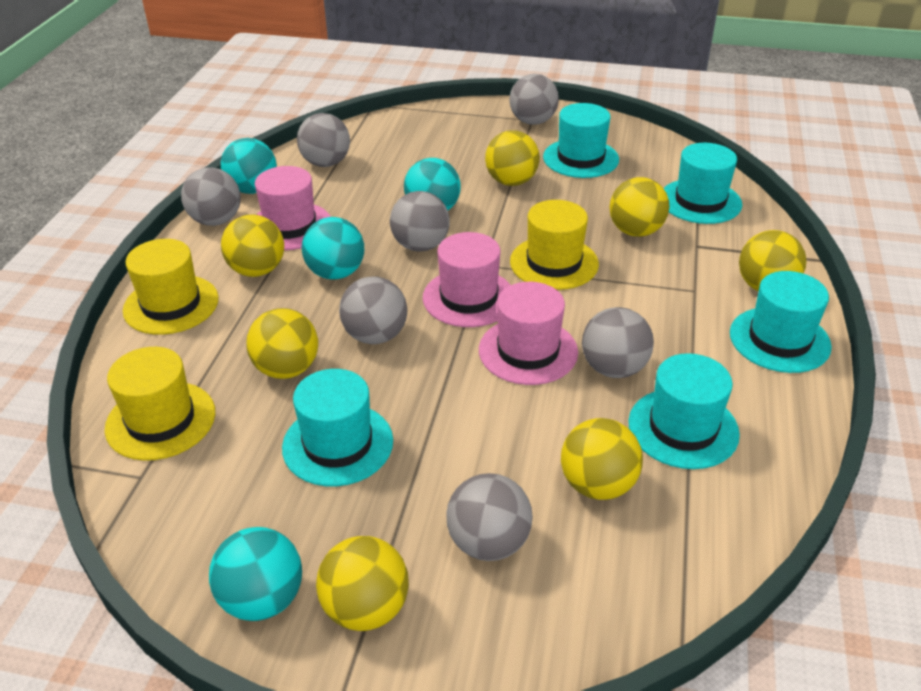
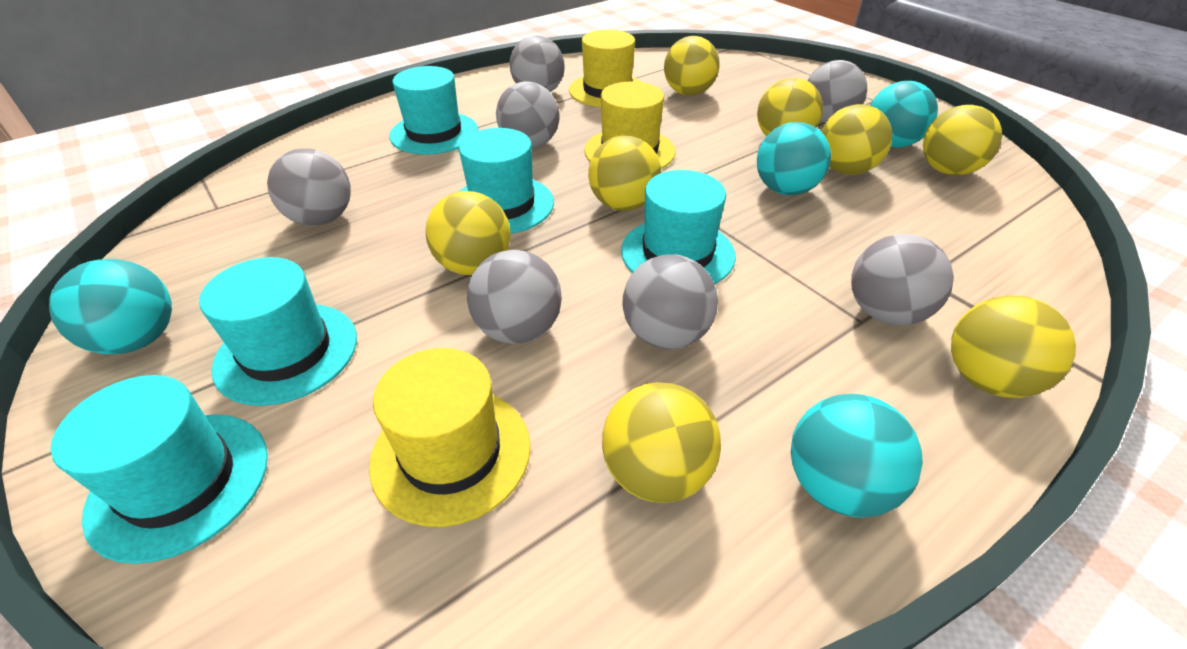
pink hat: [255,166,331,250] [423,232,510,327] [479,282,578,385] = 3 -> none = 0
yellow ball: [221,214,284,277] [246,308,318,379] [316,536,409,631] [485,130,540,186] [561,418,643,500] [609,177,670,237] [739,230,806,292] = 7 -> [426,191,511,275] [588,136,661,211] [602,382,721,503] [664,36,720,96] [757,78,823,136] [821,104,893,175] [923,105,1002,175] [951,295,1076,398] = 8

